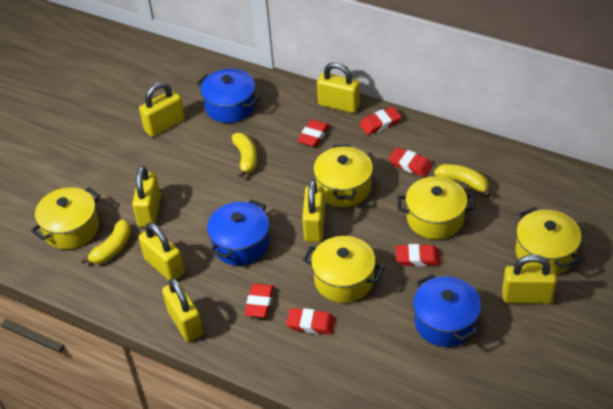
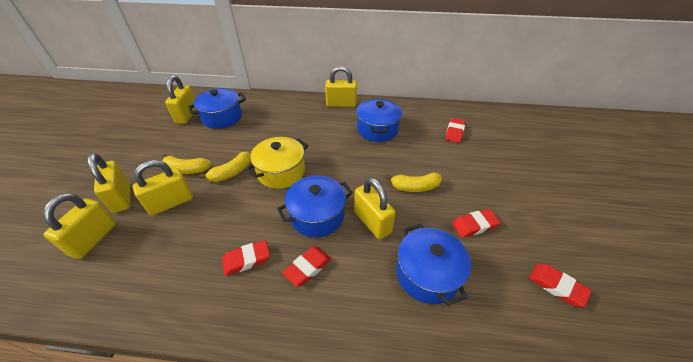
blue pot: [197,69,260,123] [207,199,270,266] [413,274,481,347] = 3 -> [188,88,246,129] [277,176,353,237] [356,99,402,142] [396,224,471,306] = 4
red eraser: [245,283,274,318] [286,308,335,335] [297,119,330,147] [360,107,402,135] [389,147,433,177] [395,244,441,266] = 6 -> [222,240,270,276] [283,246,331,287] [445,118,465,143] [452,209,501,238] [529,264,592,307] = 5
yellow padlock: [132,166,161,227] [139,82,185,137] [139,222,185,280] [162,278,203,342] [302,179,325,242] [317,62,360,113] [502,254,557,304] = 7 -> [43,193,116,259] [87,153,130,213] [133,160,193,216] [165,75,196,124] [325,66,357,107] [354,177,396,239] = 6
yellow pot: [31,187,101,249] [303,236,384,303] [313,144,373,207] [397,176,476,240] [515,207,582,275] = 5 -> [245,137,308,189] = 1

